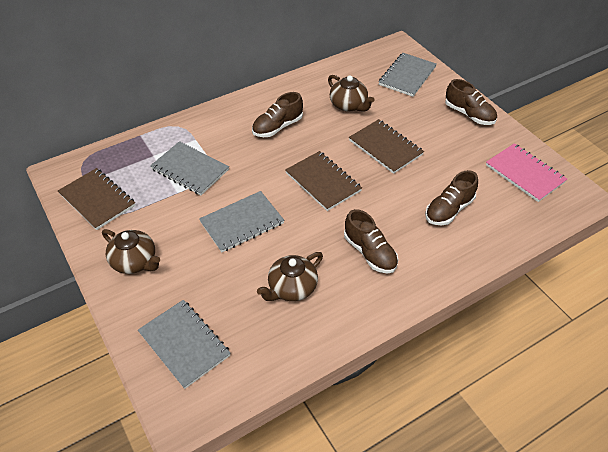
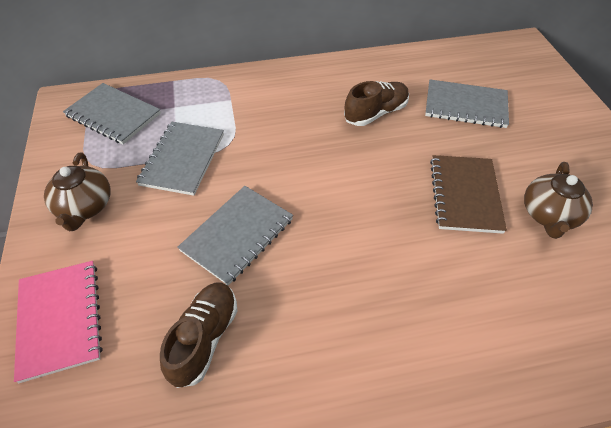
brown notebook: [58,168,135,230] [285,151,362,211] [349,119,424,174] = 3 -> [430,155,507,234] = 1
brown shoe: [252,92,303,137] [344,209,398,273] [425,170,478,225] [445,79,497,125] = 4 -> [160,282,237,388] [344,81,409,126] = 2
brown teapot: [102,229,160,274] [257,252,323,301] [328,75,374,112] = 3 -> [44,152,110,231] [524,162,593,239] = 2

